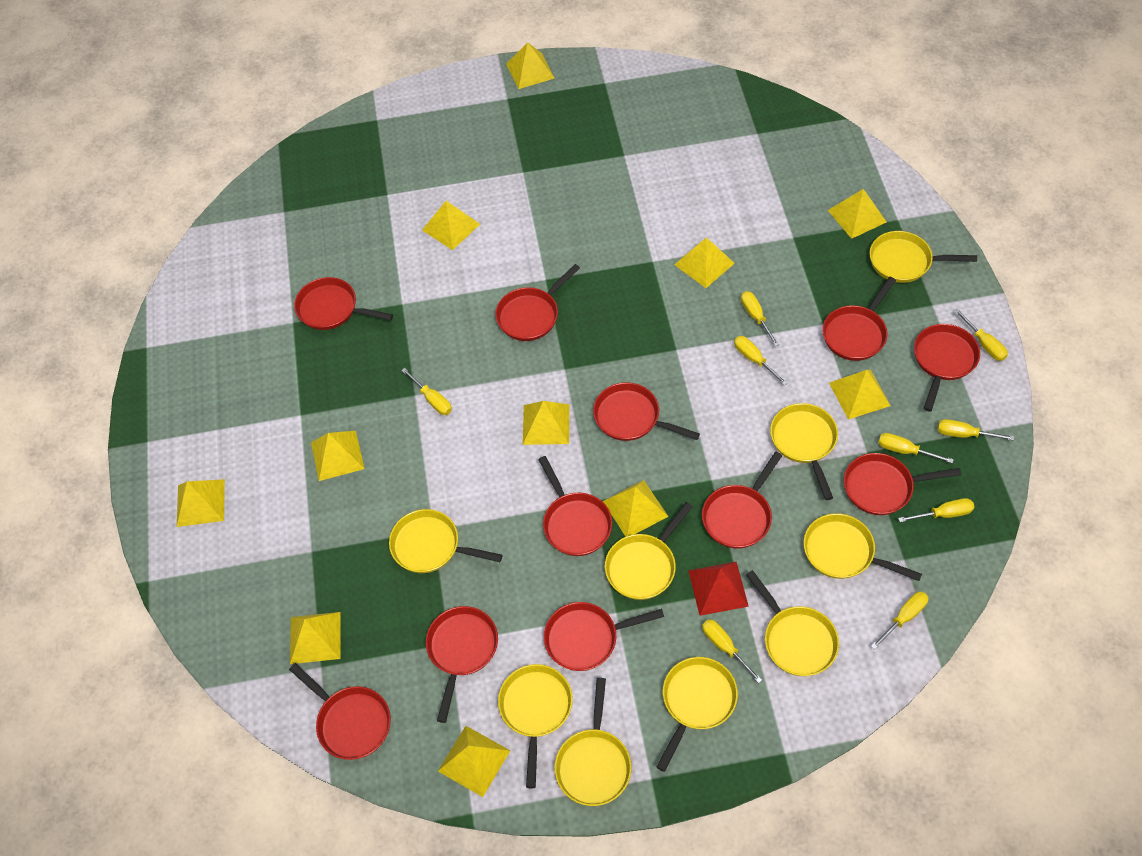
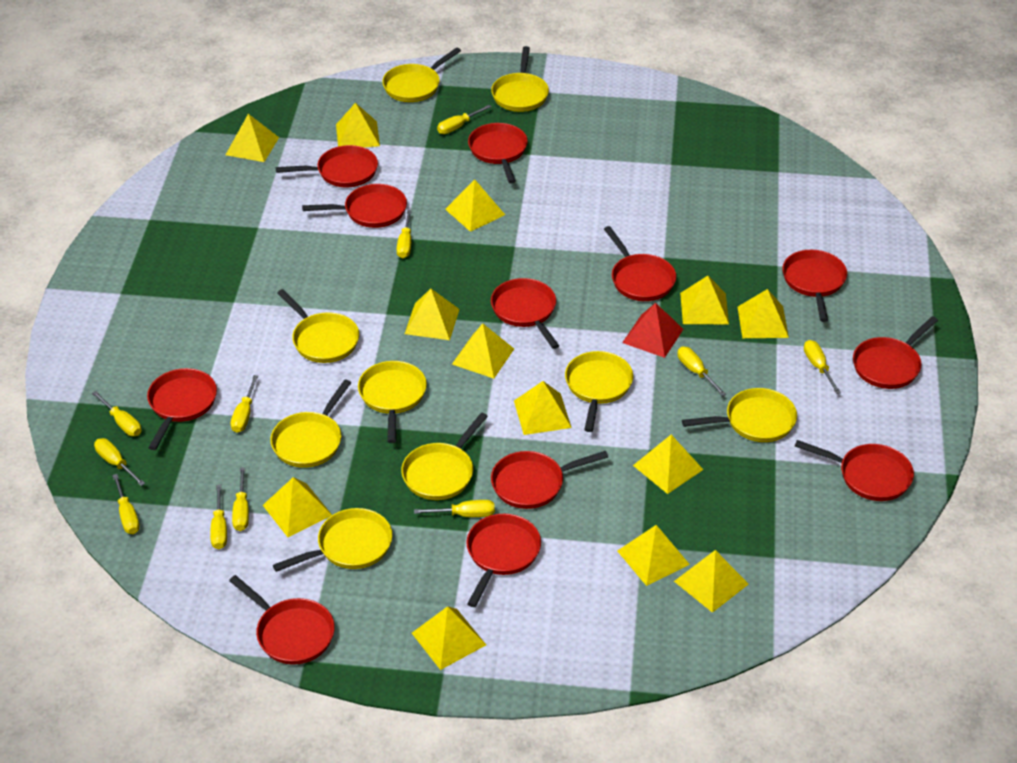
red pan: [289,663,391,760] [294,277,393,330] [426,606,498,723] [495,264,580,341] [538,456,612,556] [544,602,664,671] [593,383,700,441] [702,452,782,549] [822,277,896,361] [844,453,961,515] [914,324,980,412] = 11 -> [147,368,217,450] [229,575,335,665] [276,145,378,188] [302,184,407,228] [466,514,541,607] [468,123,528,183] [491,278,559,349] [491,451,608,509] [604,226,676,301] [783,250,847,322] [795,440,914,501] [853,316,938,389] = 12
yellow pyramid: [177,479,225,527] [290,612,340,664] [311,431,365,481] [422,201,480,250] [438,726,510,797] [506,42,555,89] [523,401,569,445] [603,480,668,537] [674,237,735,288] [828,189,886,239] [829,370,891,419] = 11 -> [226,114,279,162] [263,477,332,537] [336,103,380,148] [405,289,460,340] [412,606,486,670] [445,179,505,232] [452,323,514,379] [514,381,572,435] [617,525,690,586] [633,435,703,494] [674,550,749,613] [680,276,729,324] [738,289,789,338] = 13
yellow screwdriver: [401,368,452,415] [702,619,762,683] [734,336,787,386] [741,291,779,346] [871,591,928,650] [878,433,954,463] [898,498,975,522] [938,419,1014,441] [954,309,1008,361] = 9 -> [92,391,141,436] [94,438,145,486] [112,474,140,534] [210,485,227,549] [231,375,258,433] [232,467,249,531] [397,210,412,258] [414,500,495,517] [437,105,491,134] [678,346,726,396] [804,340,841,394] = 11

